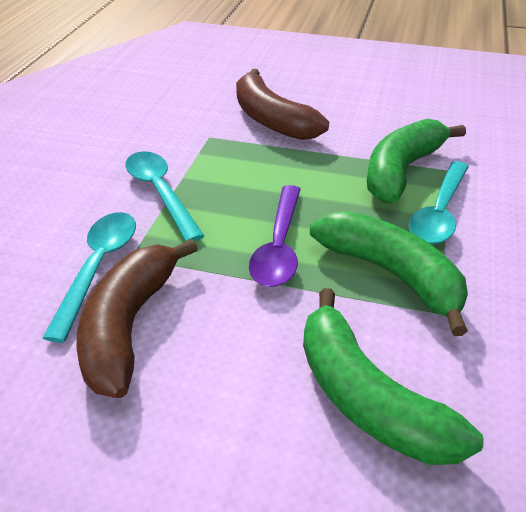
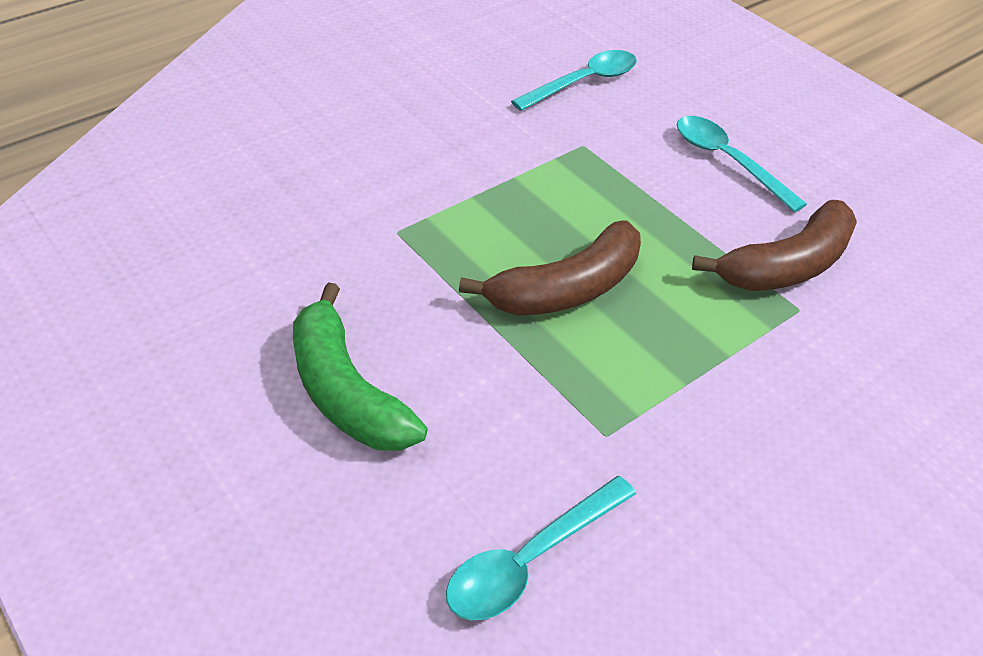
green banana: [303,288,484,465] [310,211,468,336] [367,119,466,203] = 3 -> [293,283,428,451] = 1
purple spoon: [249,185,301,287] = 1 -> none = 0

